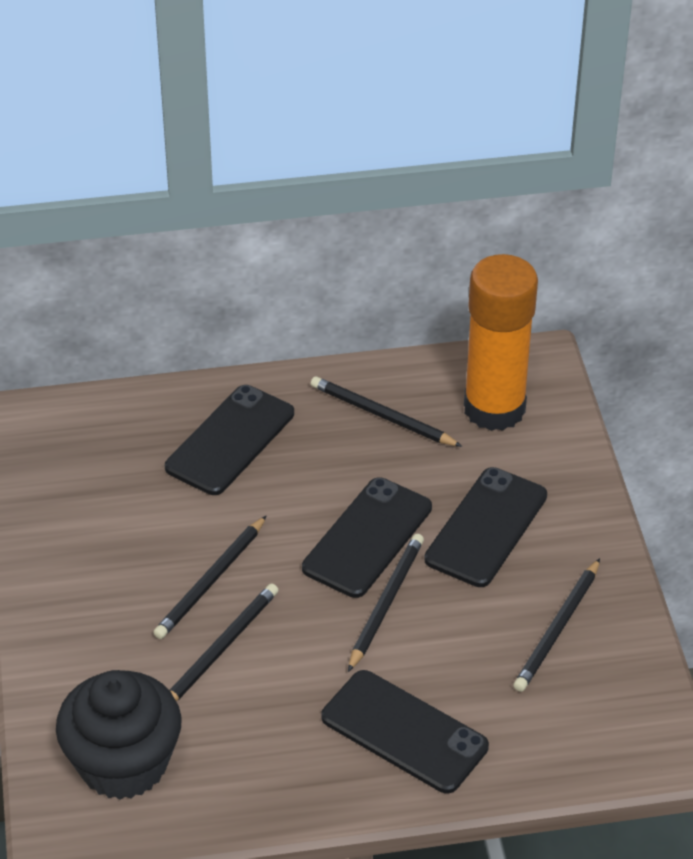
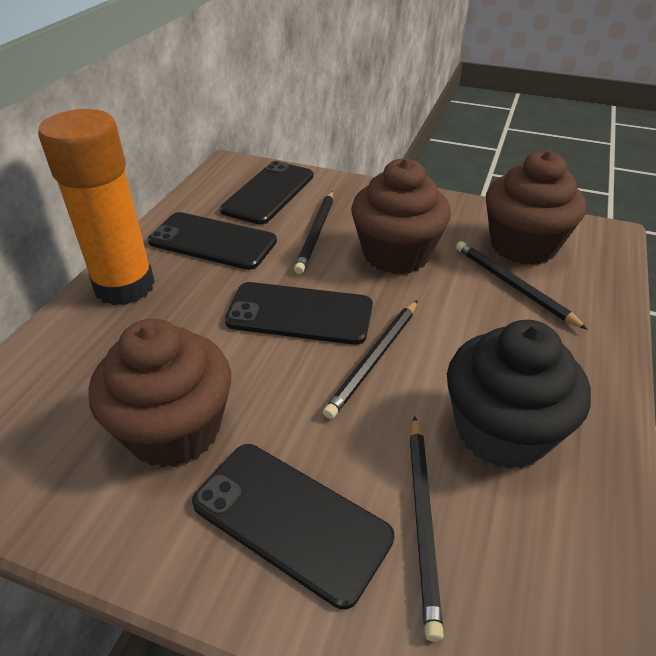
black pencil: [153,516,266,639] [169,583,278,701] [311,376,462,447] [348,534,424,672] [513,558,600,692] = 5 -> [294,191,333,274] [323,300,418,419] [410,416,444,642] [456,241,588,330] = 4
brown cupcake: none = 0 -> [88,318,231,468] [351,158,451,274] [486,150,586,265] = 3

